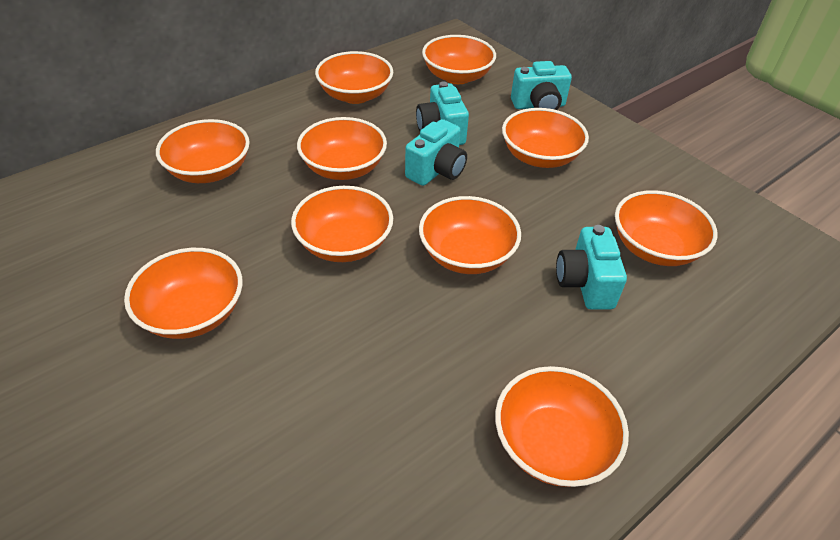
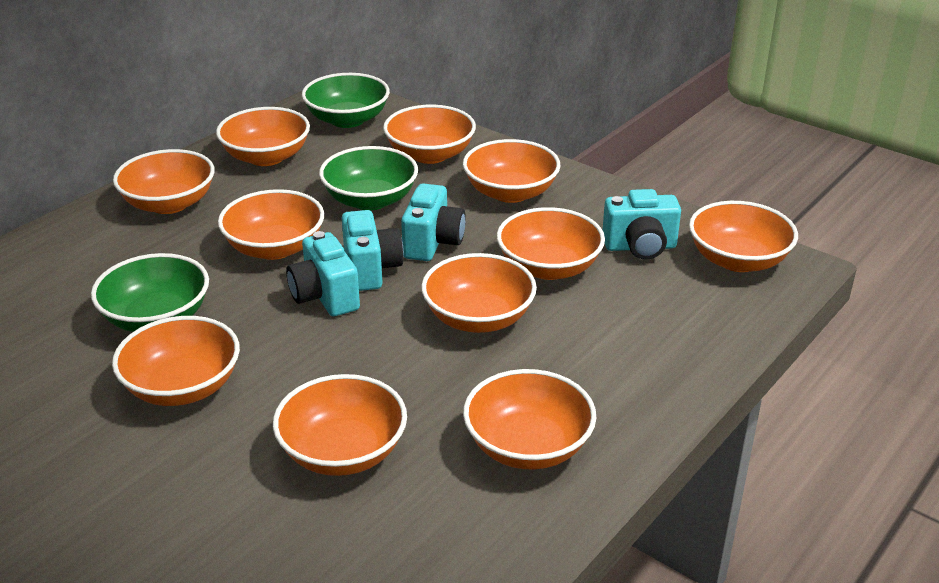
green bowl: none = 0 -> [91,253,209,332] [302,73,390,128] [319,146,418,210] = 3
orange bowl: [124,248,243,339] [156,119,250,183] [291,186,393,262] [297,117,387,180] [315,51,393,104] [419,196,521,274] [422,35,496,84] [495,366,629,487] [502,108,589,168] [615,190,717,266] = 10 -> [112,316,240,406] [113,149,215,214] [216,107,310,166] [218,189,324,260] [273,374,407,476] [383,105,476,164] [421,253,537,333] [463,139,560,203] [463,369,597,469] [497,207,605,280] [689,201,798,272] = 11

